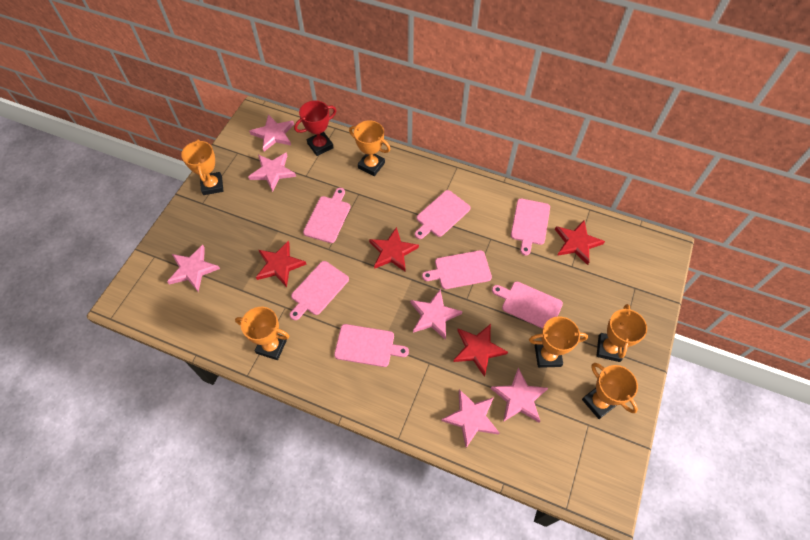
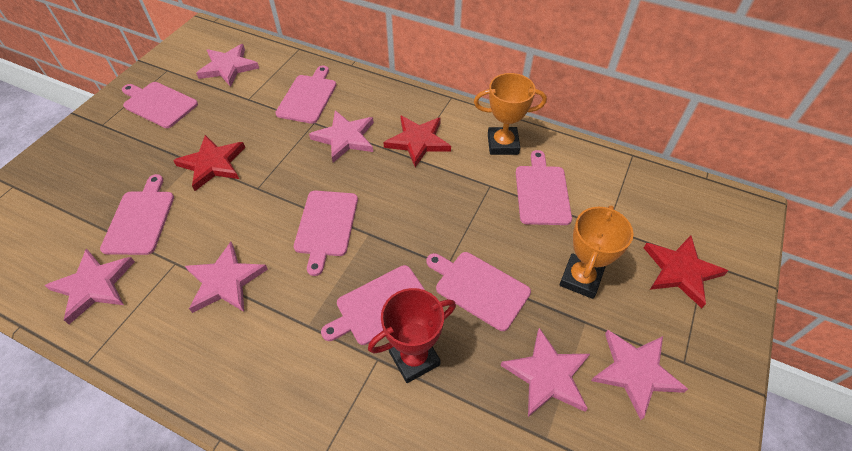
orange trophy: [181,139,223,195] [235,307,290,360] [349,120,391,176] [529,316,588,368] [582,363,638,419] [597,304,647,362] = 6 -> [474,73,547,155] [559,205,634,299] = 2
red star: [256,240,306,287] [369,227,419,272] [453,324,508,377] [555,220,605,265] = 4 -> [173,135,245,191] [383,115,451,167] [644,236,728,308] = 3

